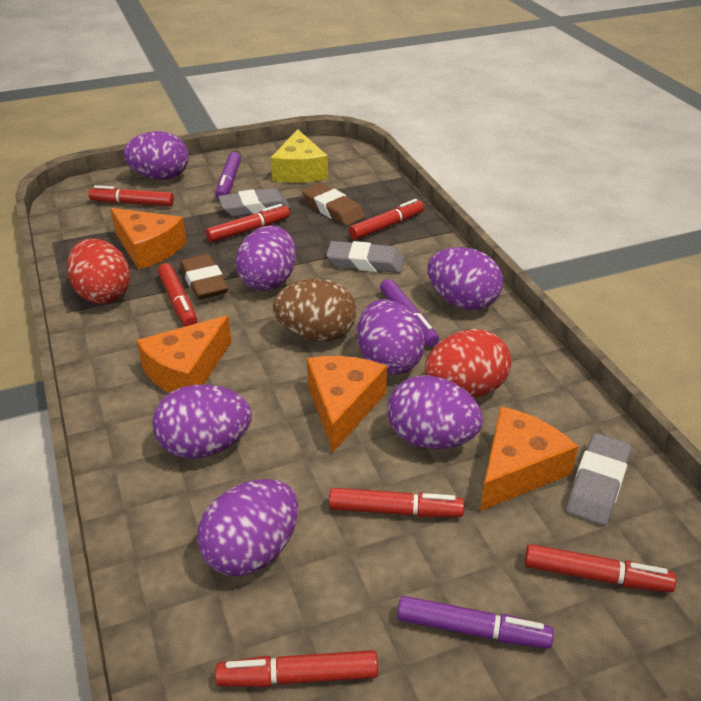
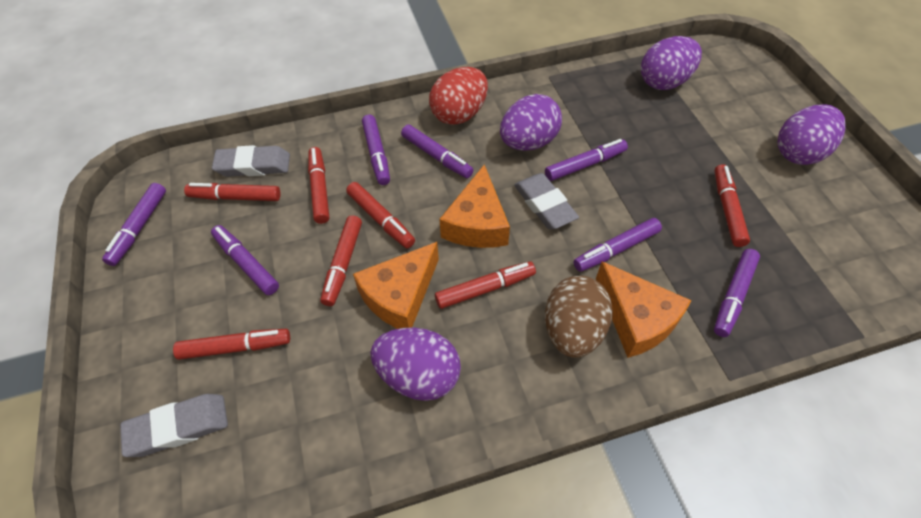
brown eraser: [180,254,228,300] [302,183,365,226] = 2 -> none = 0
orange cheese: [110,208,186,270] [137,315,231,393] [307,356,387,452] [480,407,578,511] = 4 -> [353,242,439,329] [439,164,510,248] [596,261,692,358] = 3
purple egg: [123,131,189,180] [153,384,252,459] [197,479,298,577] [235,225,296,291] [357,299,425,375] [387,375,483,449] [427,247,503,310] = 7 -> [370,327,461,401] [500,94,562,151] [641,36,702,90] [777,104,846,165] = 4
purple marker: [215,152,241,199] [380,279,439,347] [397,596,554,649] = 3 -> [102,183,166,266] [211,225,279,295] [362,115,390,185] [401,125,473,178] [545,139,628,181] [574,218,662,272] [714,249,760,337] = 7
red egg: [67,238,130,304] [425,329,511,397] = 2 -> [429,67,488,125] = 1
yellow cheese: [271,129,328,183] = 1 -> none = 0

